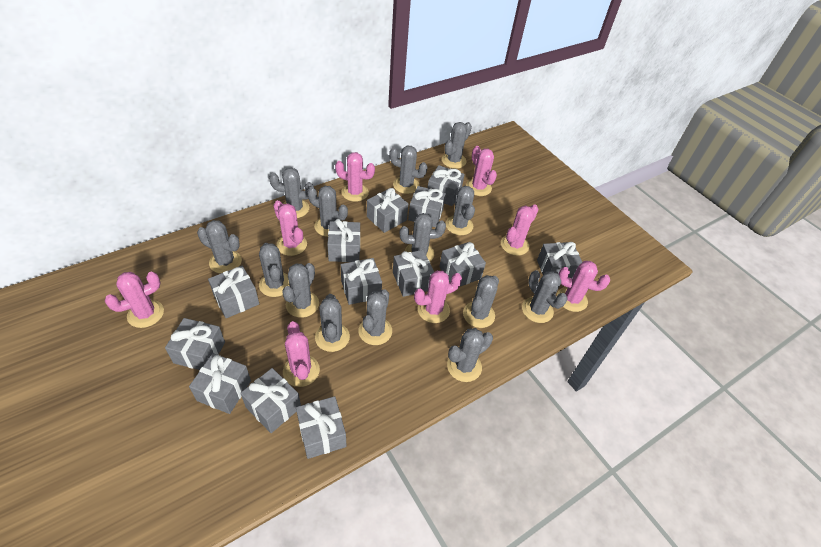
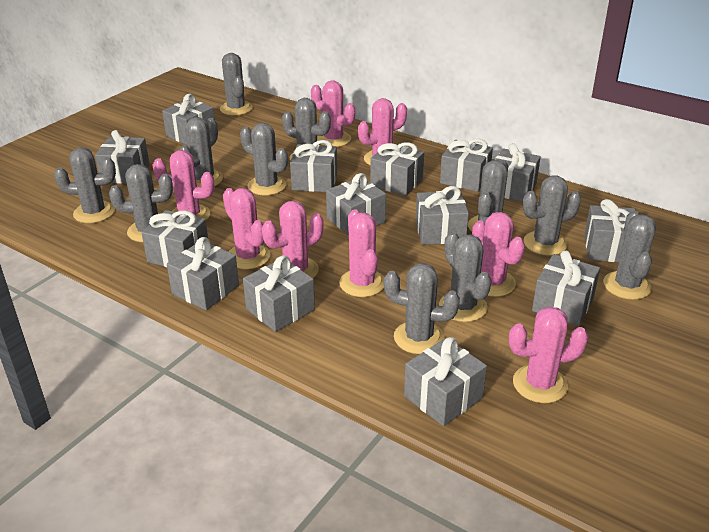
grey cactus: [197,220,242,274] [259,243,289,297] [269,168,314,218] [282,263,319,318] [307,186,348,237] [315,294,350,352] [358,289,392,345] [389,146,428,194] [400,213,446,261] [442,122,472,169] [445,186,475,235] [447,328,493,382] [463,275,499,328] [522,270,568,323] = 14 -> [54,147,116,223] [109,164,173,242] [180,117,223,186] [220,53,253,116] [240,123,288,196] [282,98,331,161] [384,263,460,354] [439,232,492,322] [468,159,508,232] [523,175,581,255] [603,211,656,300] = 11
grey gift: [165,318,225,370] [189,353,251,414] [208,266,259,318] [240,368,301,433] [296,396,347,459] [327,219,360,262] [341,258,382,305] [367,188,408,233] [393,250,434,297] [408,186,446,227] [428,165,465,206] [439,242,486,287] [537,242,582,278] = 13 -> [95,130,150,184] [141,210,208,267] [162,94,215,145] [167,237,239,310] [243,256,315,332] [290,140,337,192] [326,173,386,235] [370,142,424,196] [404,337,487,426] [416,186,469,245] [440,139,493,192] [495,143,541,202] [532,251,600,326] [584,199,635,262] = 14

